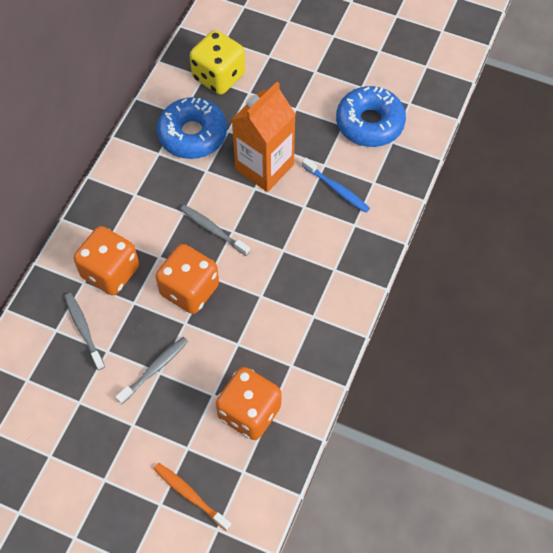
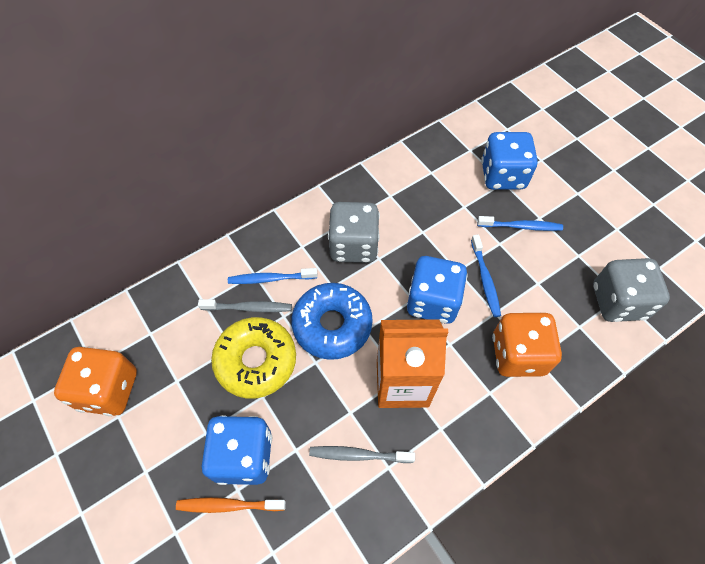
blue dice: none = 0 -> [202,415,272,485] [407,256,468,324] [481,132,538,190] = 3
blue donut: [157,97,227,159] [336,86,406,147] = 2 -> [291,283,373,360] = 1
blue toothbrush: [302,158,370,213] = 1 -> [228,268,318,284] [471,235,501,317] [477,216,563,231] = 3
grey dice: none = 0 -> [328,202,380,263] [593,258,670,322] = 2
grey toothbrush: [64,293,105,370] [116,337,188,404] [180,205,250,256] = 3 -> [198,299,292,312] [309,446,415,463] = 2
orange dice: [74,226,139,295] [156,244,219,314] [216,367,281,440] = 3 -> [54,347,137,416] [492,313,562,377] = 2
yellow dice: [190,30,245,95] = 1 -> none = 0
yellow donut: none = 0 -> [211,317,296,399] = 1

